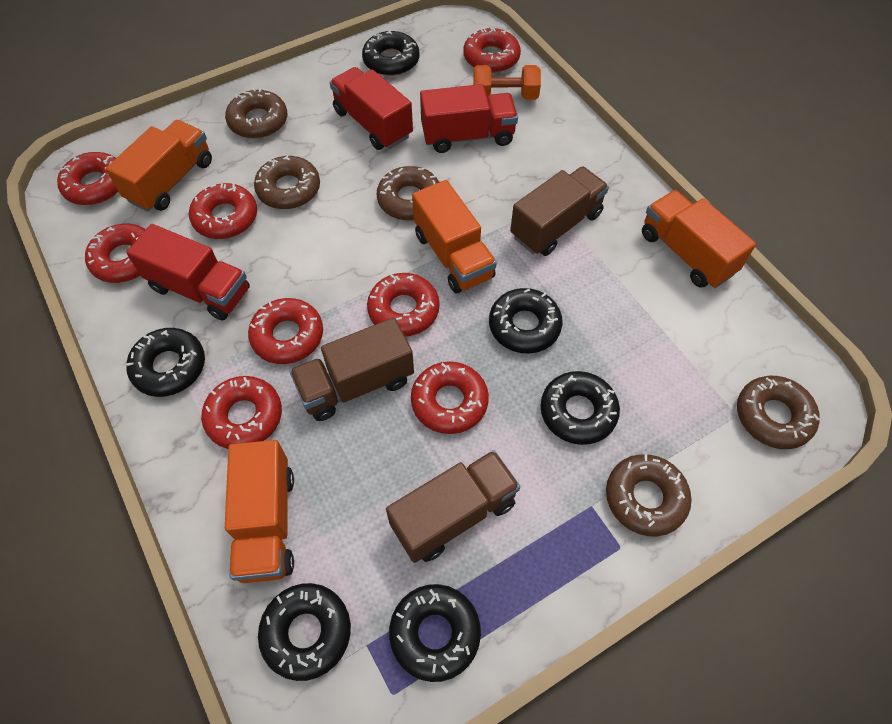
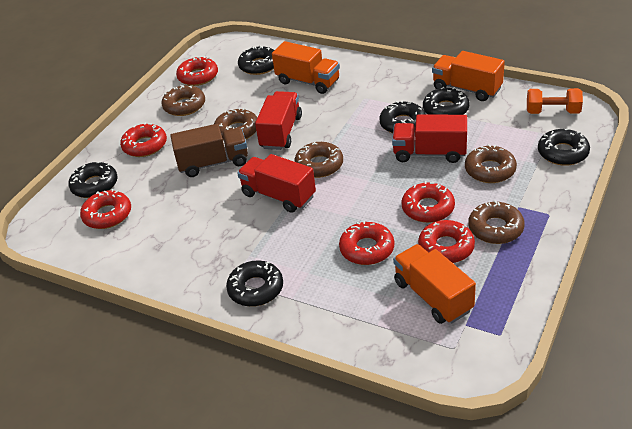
brown truck: [290,318,414,421] [386,450,520,563] [510,166,609,256] = 3 -> [170,124,248,177] = 1
orange truck: [106,120,212,212] [225,440,294,583] [412,180,497,293] [642,190,756,288] = 4 -> [272,41,340,94] [393,244,476,324] [432,51,505,101] = 3
red donut: [57,152,118,205] [85,224,146,283] [189,183,257,239] [201,376,282,449] [248,298,323,364] [367,273,440,336] [411,361,489,434] [463,27,521,73] = 8 -> [80,189,131,229] [120,122,167,157] [176,56,218,86] [339,221,394,265] [402,181,455,223] [418,220,475,263] = 6

